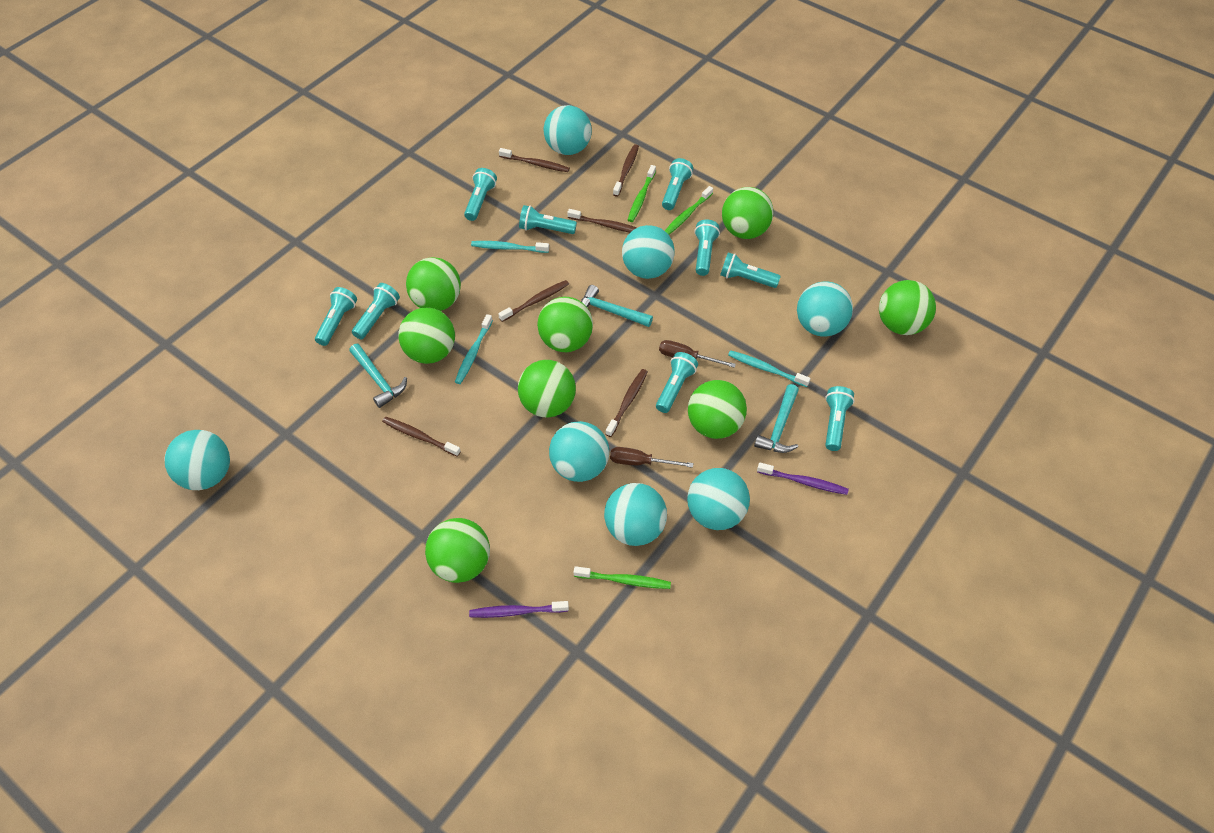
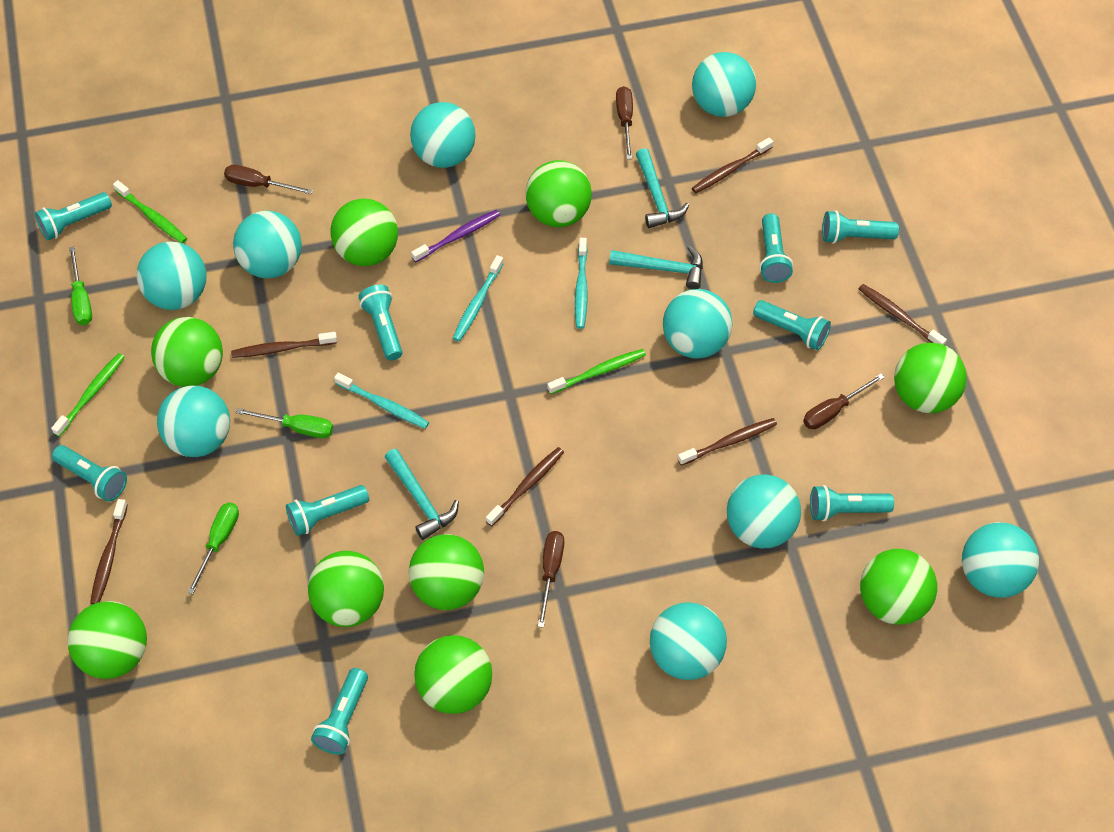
brown screwdriver: [610,447,693,468] [659,340,736,368] = 2 -> [224,165,313,194] [538,531,564,628] [616,86,633,159] [803,374,885,429] = 4
green ball: [398,308,455,364] [406,257,461,311] [425,518,490,583] [518,360,576,418] [537,297,593,352] [688,380,747,439] [722,187,773,239] [879,280,936,335] = 8 -> [67,601,147,679] [151,317,223,387] [308,551,384,627] [330,198,398,266] [409,534,484,610] [414,635,492,714] [525,160,592,227] [860,549,937,625] [894,343,967,413] = 9
green screwdriver: none = 0 -> [69,246,92,325] [187,503,239,594] [236,408,333,438] = 3
purple toothbrush: [469,601,569,618] [757,462,849,495] = 2 -> [411,210,500,262] = 1
turquoise ball: [165,430,230,490] [544,105,592,155] [549,421,609,482] [604,483,667,546] [622,225,675,279] [687,468,750,530] [797,281,853,337] = 7 -> [137,241,207,310] [157,386,230,457] [233,211,302,279] [410,102,476,168] [650,602,727,680] [663,289,733,358] [692,52,756,117] [727,474,801,549] [962,522,1039,598] = 9

